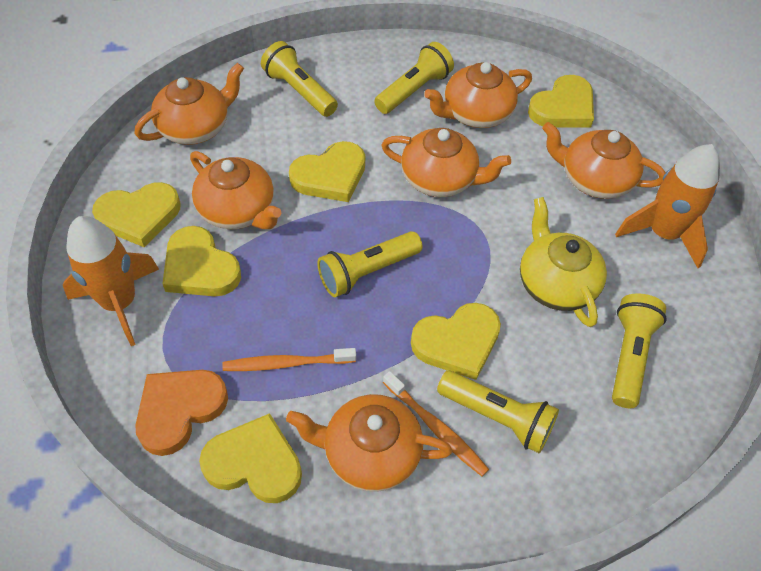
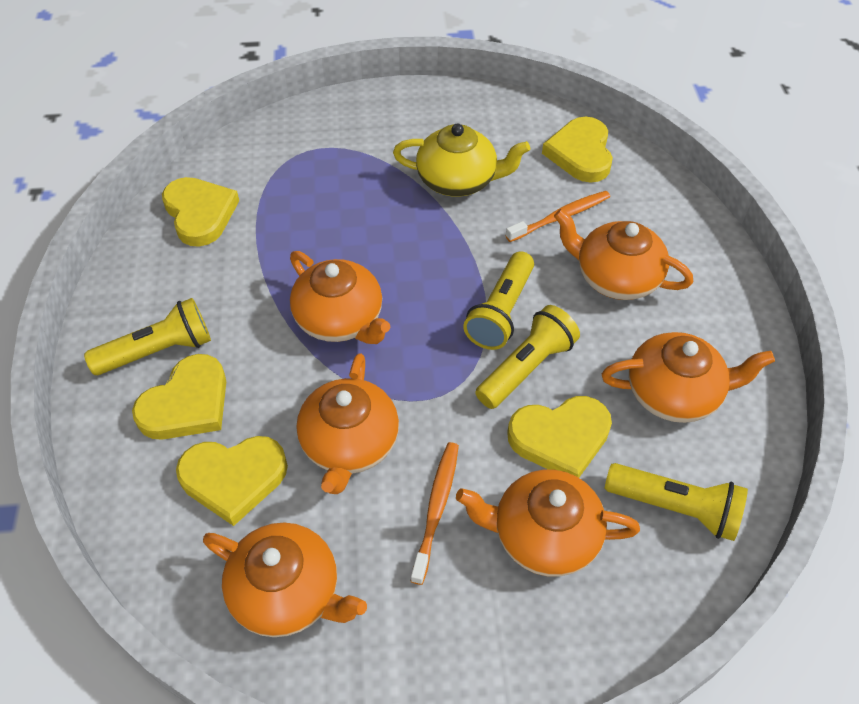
orange heart: [135,370,228,456] = 1 -> none = 0
orange rocket: [63,216,159,346] [615,144,720,268] = 2 -> none = 0
yellow flashlight: [261,41,338,117] [317,231,423,297] [374,42,454,114] [437,371,559,453] [612,294,667,408] = 5 -> [84,298,211,375] [463,251,534,350] [475,305,580,409] [605,463,748,541] = 4
yellow heart: [92,182,181,247] [163,226,241,296] [199,413,302,503] [289,141,365,202] [411,303,501,380] [528,75,594,128] = 6 -> [132,354,226,440] [162,177,239,247] [176,436,288,526] [507,396,612,478] [542,117,613,183] = 5

